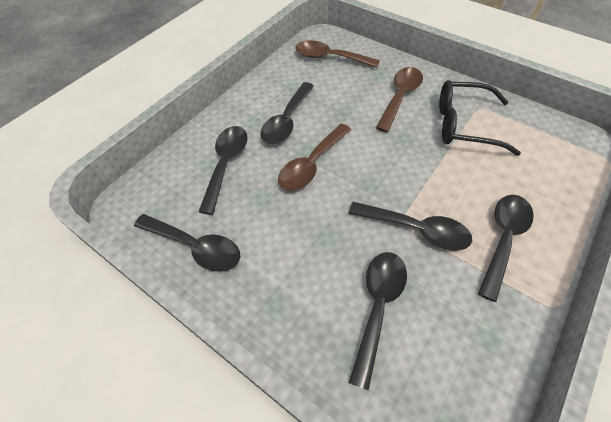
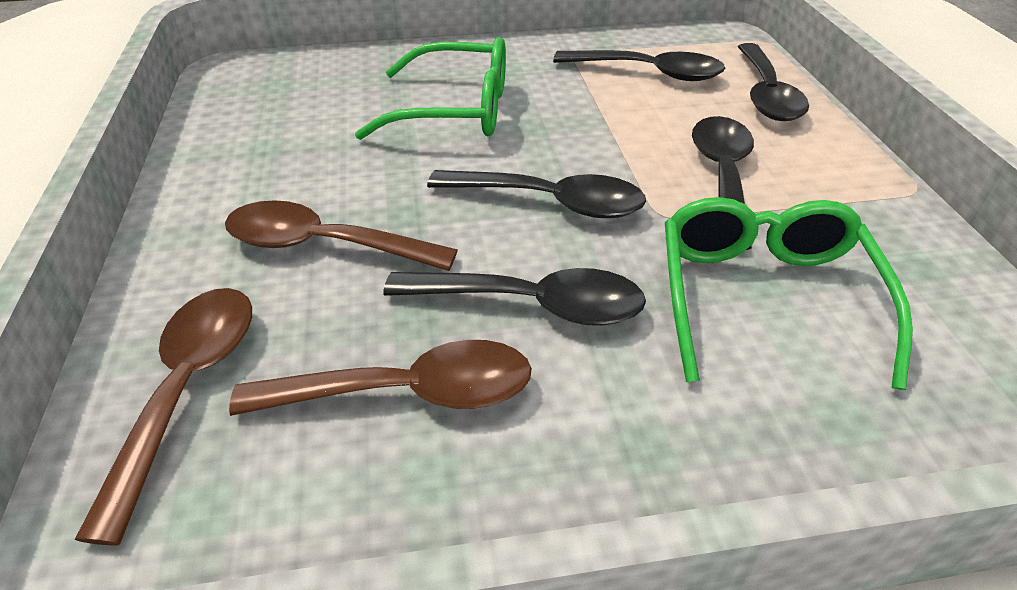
black glasses: [439,80,521,156] = 1 -> none = 0
black spoon: [134,214,240,272] [199,126,248,215] [261,82,314,144] [349,202,472,250] [349,252,407,390] [478,195,534,302] = 6 -> [383,268,646,326] [427,170,646,218] [553,50,725,81] [692,116,754,250] [738,43,809,121] = 5
green glasses: none = 0 -> [355,37,506,140] [665,197,913,390] = 2

